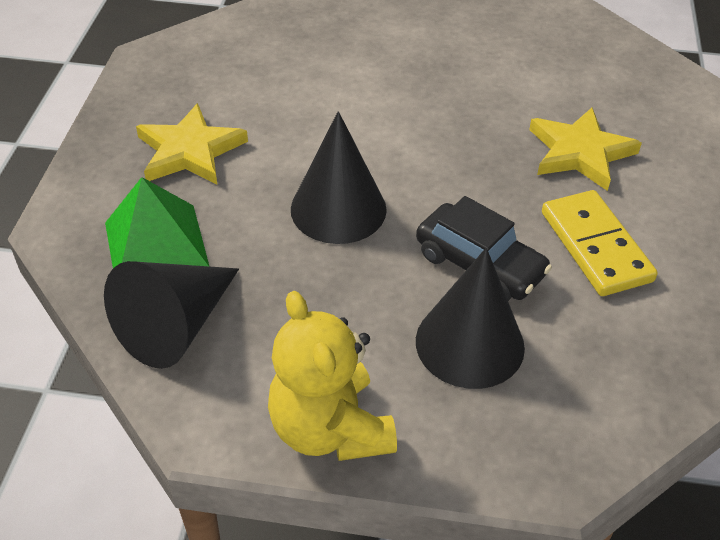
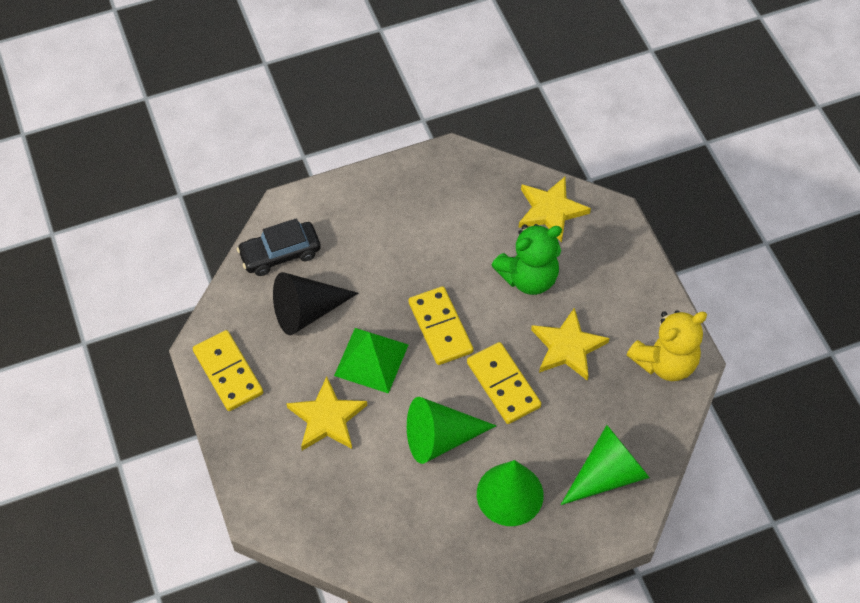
black cone: [104,261,239,369] [291,111,387,244] [416,248,525,389] = 3 -> [273,272,358,335] = 1
green cone: none = 0 -> [407,397,496,464] [477,460,544,526] [561,425,650,505] = 3
green teddy bear: none = 0 -> [491,224,562,295] = 1
yellow domino: [542,190,658,296] = 1 -> [193,330,263,411] [409,286,473,365] [467,342,541,424] = 3
yellow star: [136,103,248,185] [529,107,642,191] = 2 -> [286,377,367,451] [518,177,591,243] [531,308,609,381] = 3

